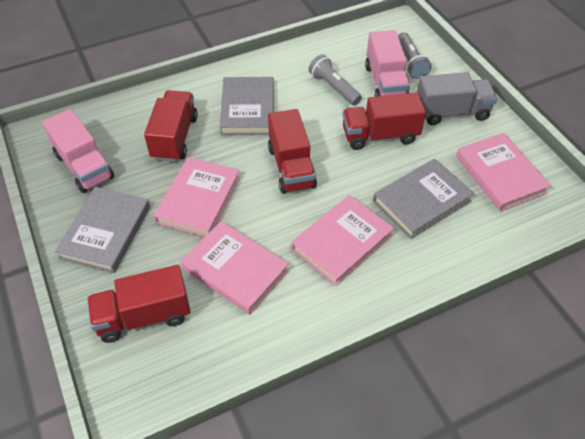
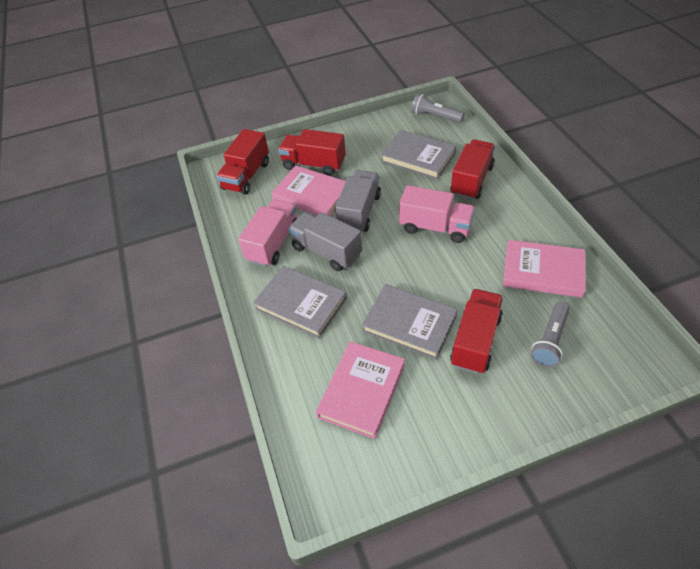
grey truck: [417,72,497,125] = 1 -> [288,212,362,271] [335,170,381,232] = 2
pink book: [154,157,240,237] [180,221,289,315] [291,195,394,286] [456,133,551,211] = 4 -> [271,165,346,216] [316,341,405,439] [503,240,586,298] = 3

